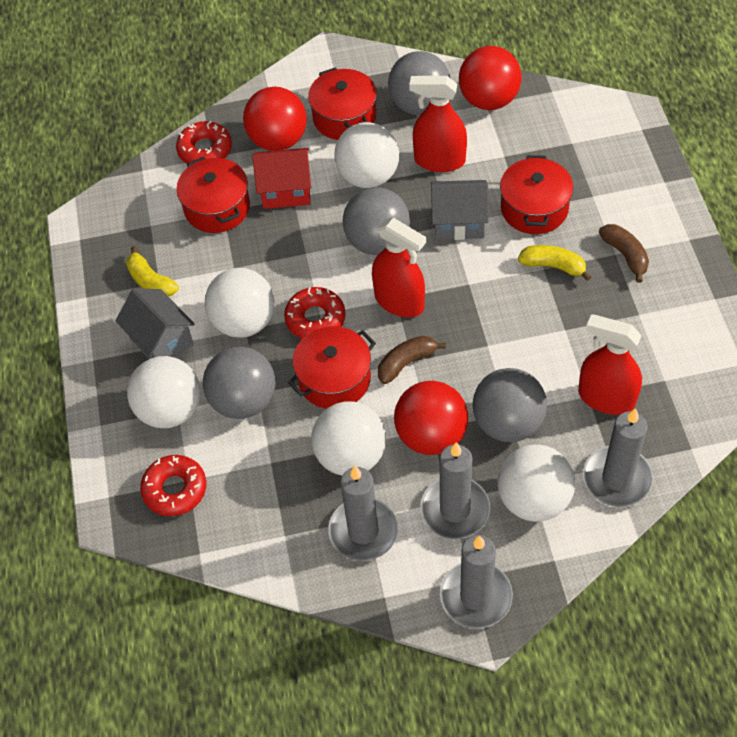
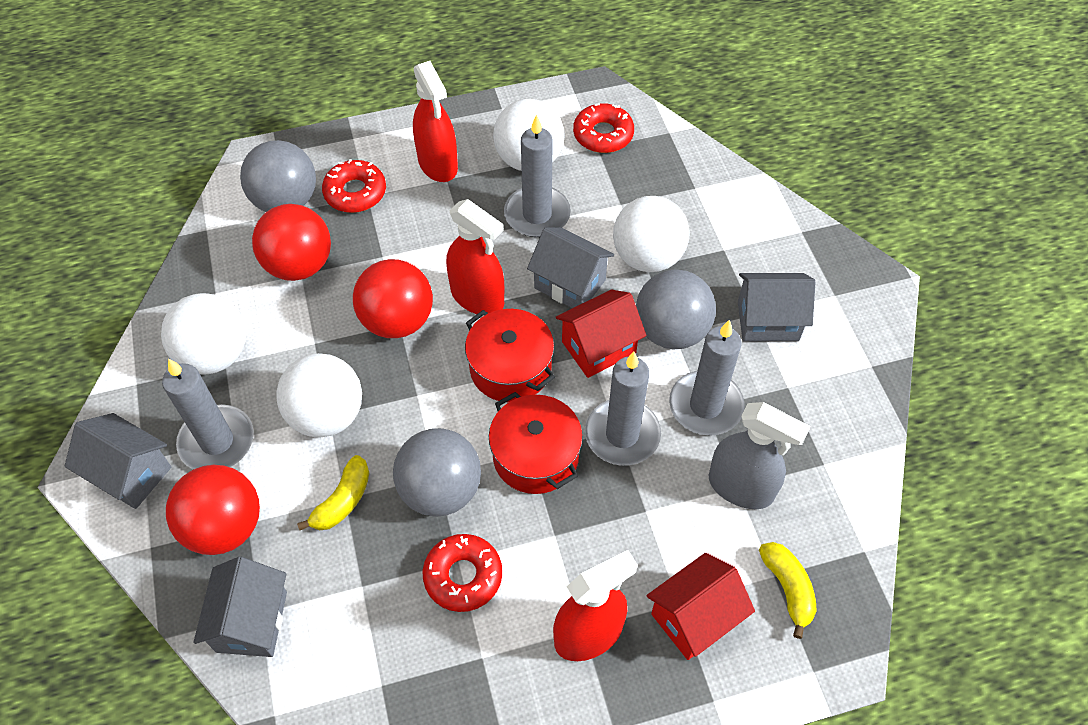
brown banana: [378,336,446,384] [599,224,649,283] = 2 -> none = 0
grey ball: [203,347,275,419] [343,187,410,255] [388,51,450,115] [473,368,547,442] = 4 -> [240,140,316,212] [393,428,481,517] [636,269,716,349] = 3
grey house: [116,288,195,359] [431,180,489,240] = 2 -> [64,413,171,509] [193,557,287,657] [527,227,614,308] [738,273,816,341] = 4
grey spray bottle: none = 0 -> [709,402,811,509] = 1
red house: [252,148,311,209] = 1 -> [556,289,646,378] [647,553,755,660] = 2
red pot: [176,157,250,233] [288,326,376,409] [308,67,377,140] [500,155,573,234] = 4 -> [465,309,555,402] [489,392,583,494] = 2
white ball: [127,356,201,428] [205,268,275,338] [311,401,386,476] [334,122,399,188] [497,444,575,522] = 5 -> [161,293,246,374] [276,353,362,438] [493,99,565,171] [613,196,690,272] = 4

